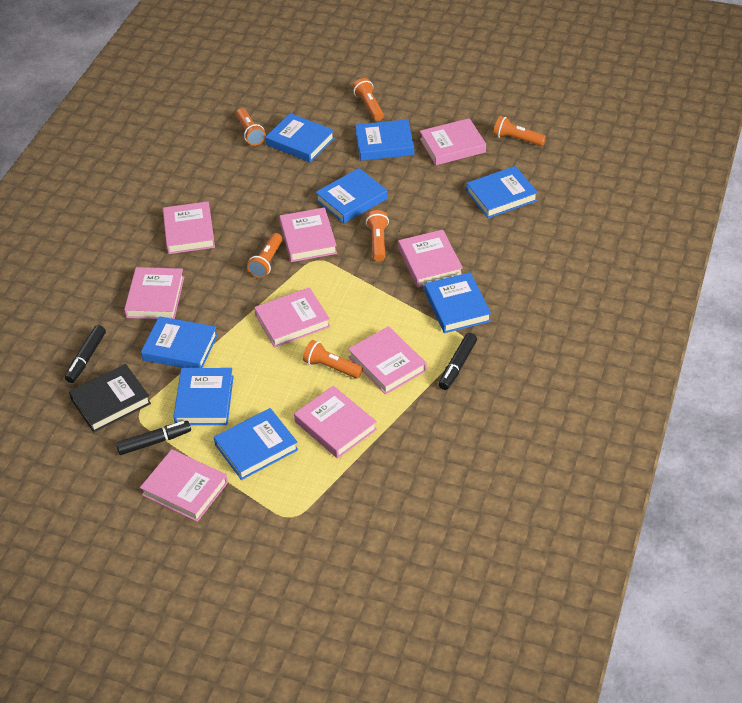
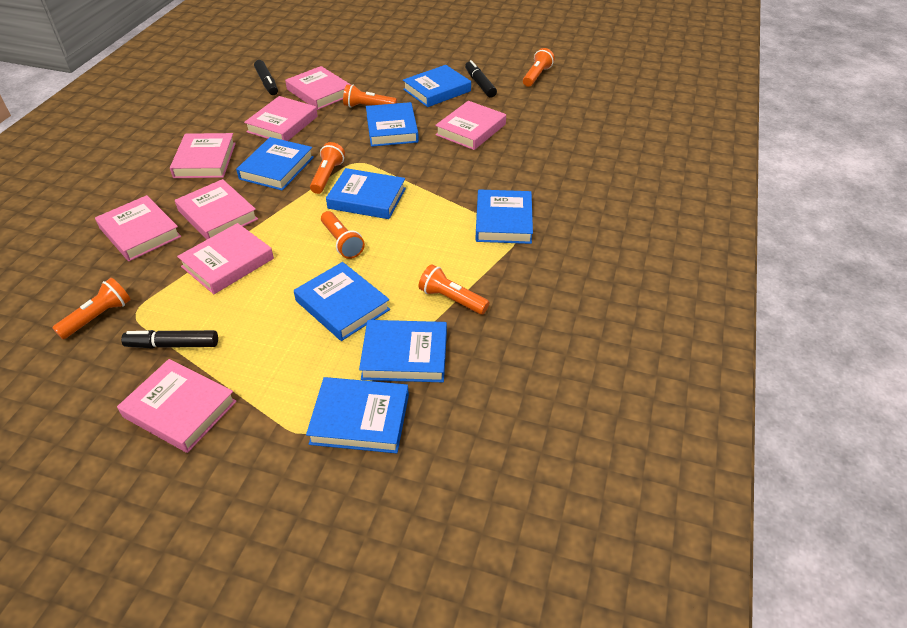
black book: [69,364,151,432] = 1 -> none = 0
pink book: [124,267,184,319] [140,449,228,522] [163,201,215,254] [254,287,330,348] [279,207,337,262] [294,386,377,458] [348,326,426,395] [398,230,463,288] [420,118,486,165] = 9 -> [95,195,181,261] [117,359,237,453] [170,133,236,178] [175,179,258,240] [177,223,274,294] [244,96,318,141] [285,66,351,110] [435,101,506,150] = 8

